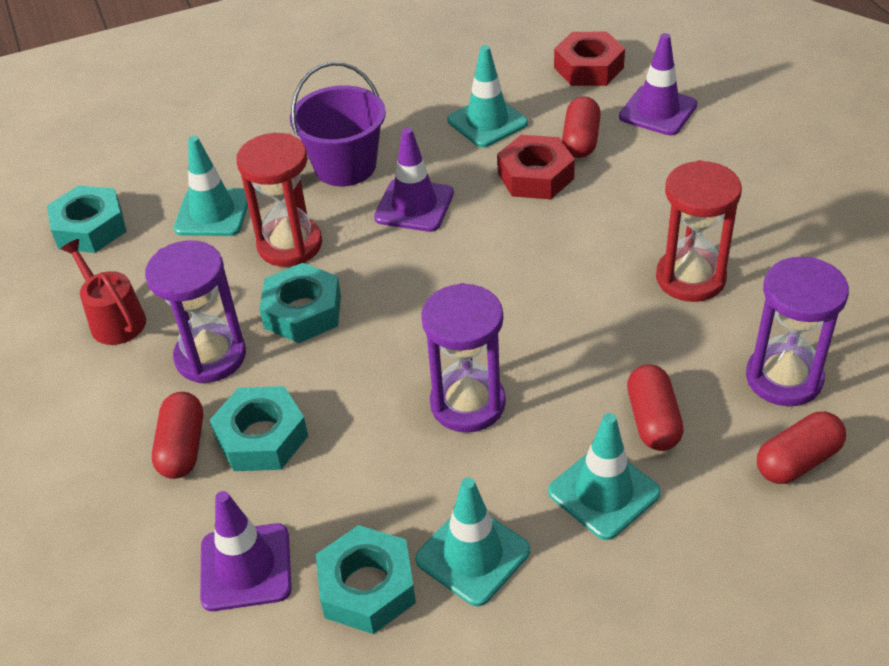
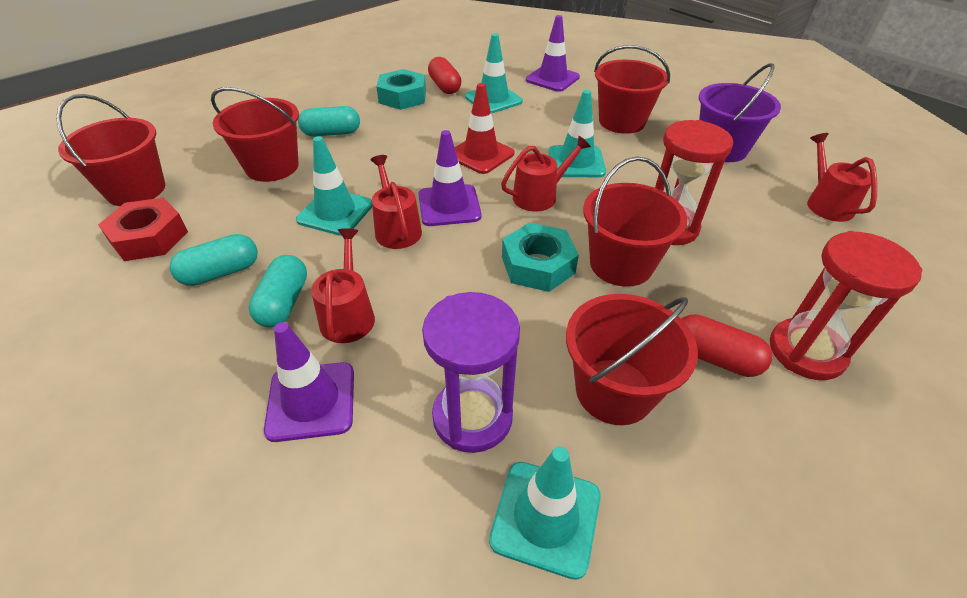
purple hourglass: [145,240,246,383] [421,283,506,433] [746,257,849,406] = 3 -> [422,292,520,453] = 1
red bucket: none = 0 -> [56,94,165,206] [211,87,299,182] [566,294,698,425] [583,156,687,287] [594,45,670,134] = 5
red capsule: [152,392,203,479] [562,96,601,158] [627,364,684,451] [757,412,846,484] = 4 -> [428,57,461,94] [681,314,772,377] = 2
red nut: [497,135,575,199] [554,32,625,86] = 2 -> [98,197,188,261] = 1
red traffic cone: none = 0 -> [455,83,515,174] = 1
red watering can: [61,239,146,345] = 1 -> [311,228,375,343] [370,155,422,249] [501,136,591,212] [807,133,877,222] = 4
turquoise capsule: none = 0 -> [170,234,258,286] [248,255,307,327] [298,106,360,137] = 3
turquoise nut: [47,185,127,253] [210,386,308,471] [259,263,341,343] [316,525,416,634] = 4 -> [376,69,426,110] [502,223,579,292] = 2

